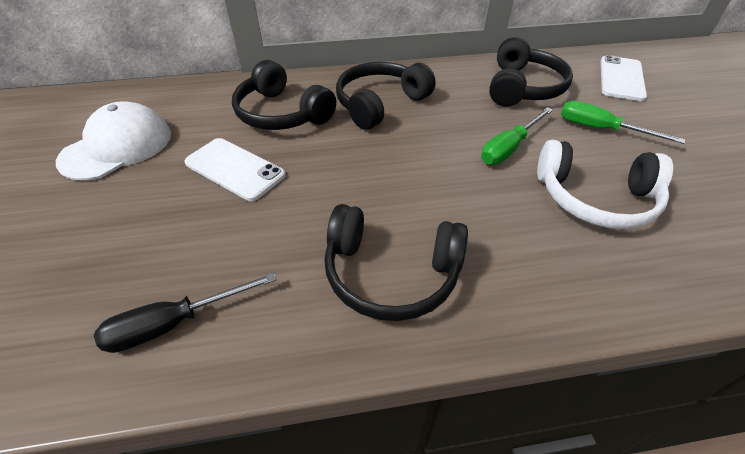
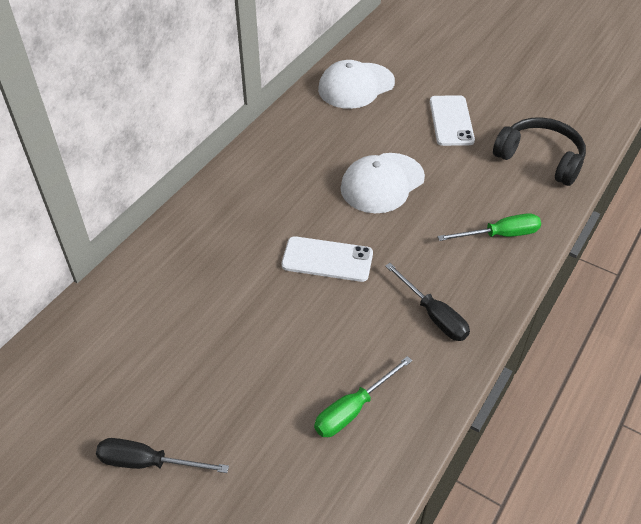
black headphones: [232,60,336,130] [324,204,468,321] [336,62,436,130] [489,37,573,107] = 4 -> [493,117,586,186] = 1
black screwdriver: [94,273,276,353] = 1 -> [96,438,229,473] [385,263,470,341] = 2
white cap: [56,101,171,180] = 1 -> [318,60,395,109] [341,153,425,213] = 2
white headphones: [537,140,673,229] = 1 -> none = 0

